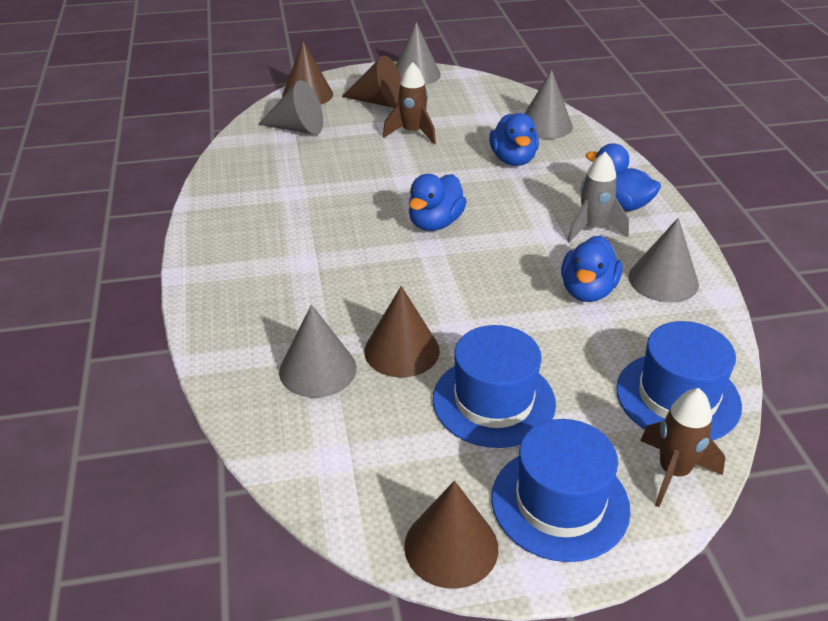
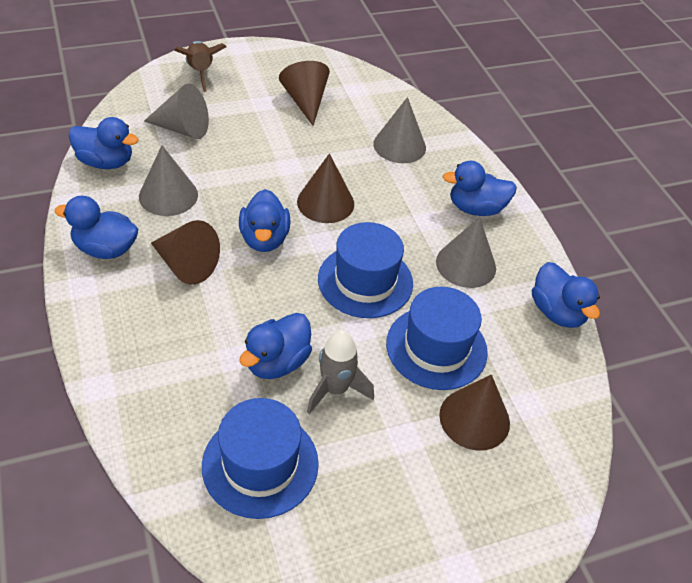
blue duck: [409,174,467,231] [489,113,539,166] [561,235,623,302] [586,143,661,211] = 4 -> [54,196,138,259] [69,117,139,169] [239,189,290,252] [239,313,312,379] [443,161,517,216] [532,262,600,328] = 6
brown rocket: [383,62,436,144] [640,388,725,507] = 2 -> [174,41,226,92] = 1
grey cone: [258,80,323,135] [279,304,357,398] [396,22,441,85] [524,70,573,139] [629,218,699,303] = 5 -> [139,146,198,216] [144,84,209,139] [373,97,426,163] [436,217,496,288] = 4

